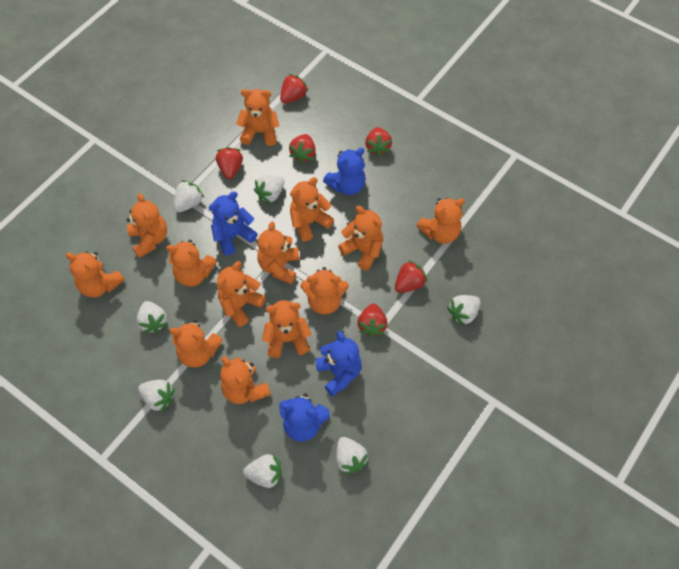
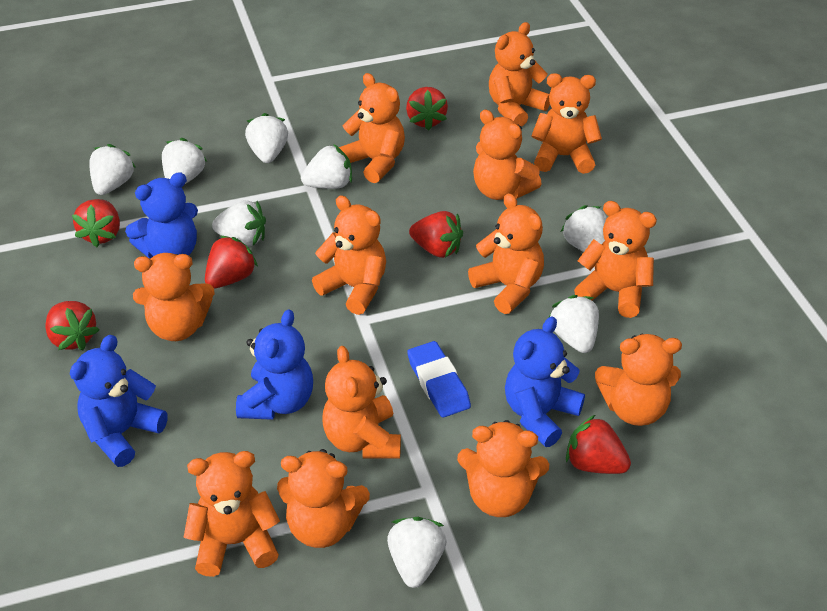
blue eraser: none = 0 -> [407,341,471,417] = 1
white strawberry: [136,301,168,333] [138,380,175,412] [174,180,204,212] [243,454,282,488] [254,175,284,204] [336,437,369,474] [447,295,481,326] = 7 -> [89,144,136,195] [162,138,207,184] [212,200,266,247] [245,113,288,163] [301,144,352,189] [387,517,447,588] [548,295,599,353] [561,205,607,252] = 8

